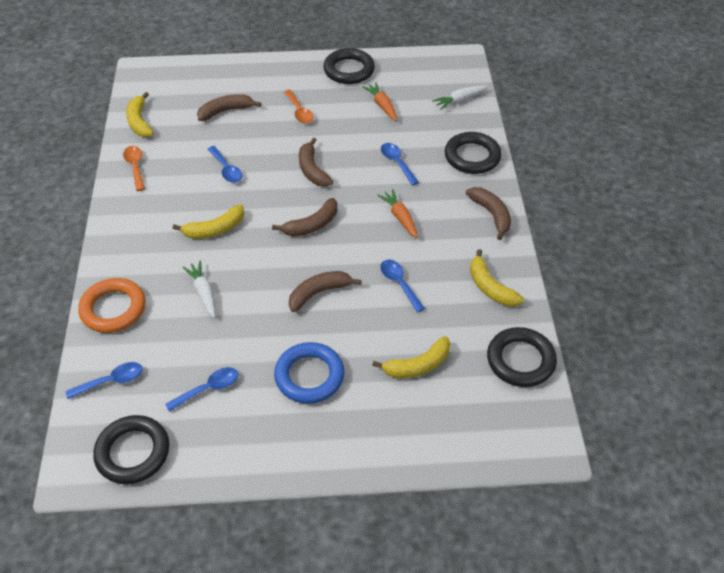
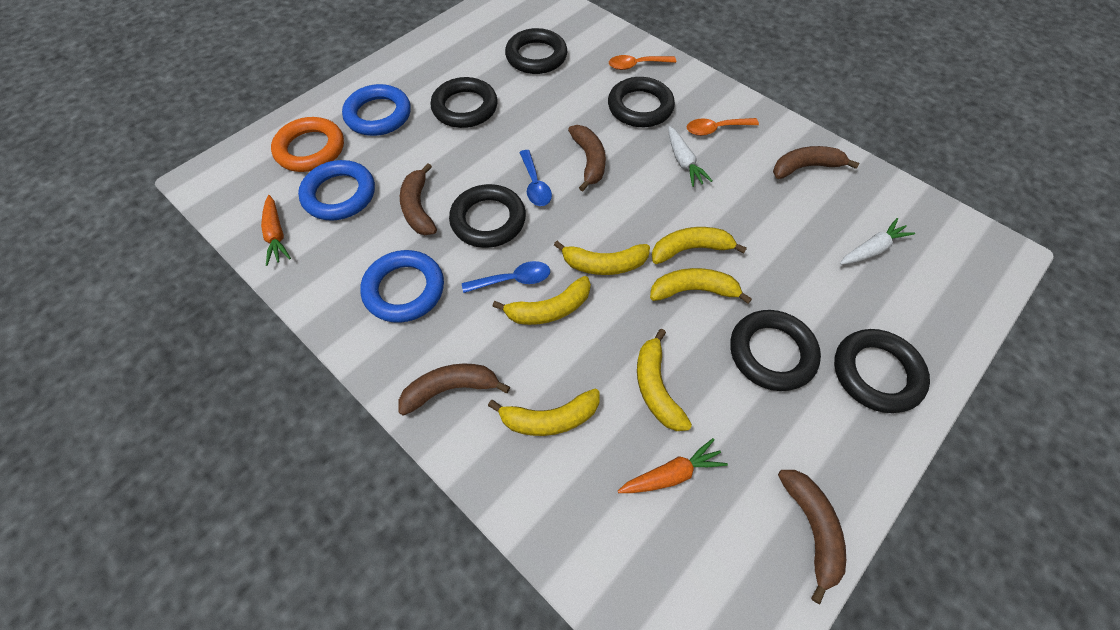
black ring: [93,415,169,484] [323,48,375,84] [445,132,502,174] [487,327,557,387] = 4 -> [430,77,498,128] [449,184,526,248] [505,28,567,74] [608,77,675,127] [730,310,821,391] [834,329,930,413] = 6
blue ring: [274,342,345,404] = 1 -> [298,160,375,221] [342,84,411,136] [360,250,444,323] = 3
blue spoon: [66,362,142,399] [165,367,238,412] [208,146,243,183] [380,259,425,313] [381,143,419,186] = 5 -> [462,261,550,293] [519,150,552,206] = 2
yellow banana: [126,92,154,137] [173,205,244,239] [372,336,450,378] [470,249,524,306] = 4 -> [488,389,600,436] [492,276,591,325] [554,241,650,275] [637,329,692,431] [650,268,752,304] [652,227,747,264] = 6

